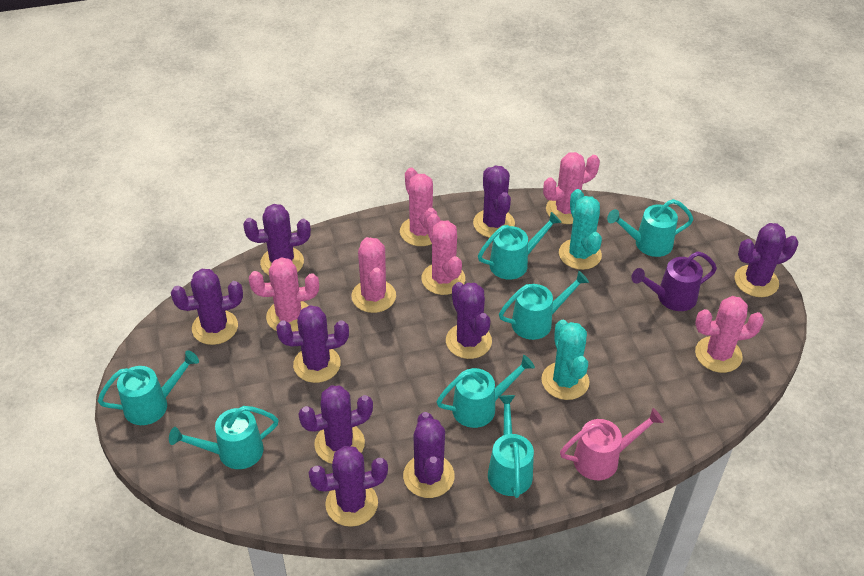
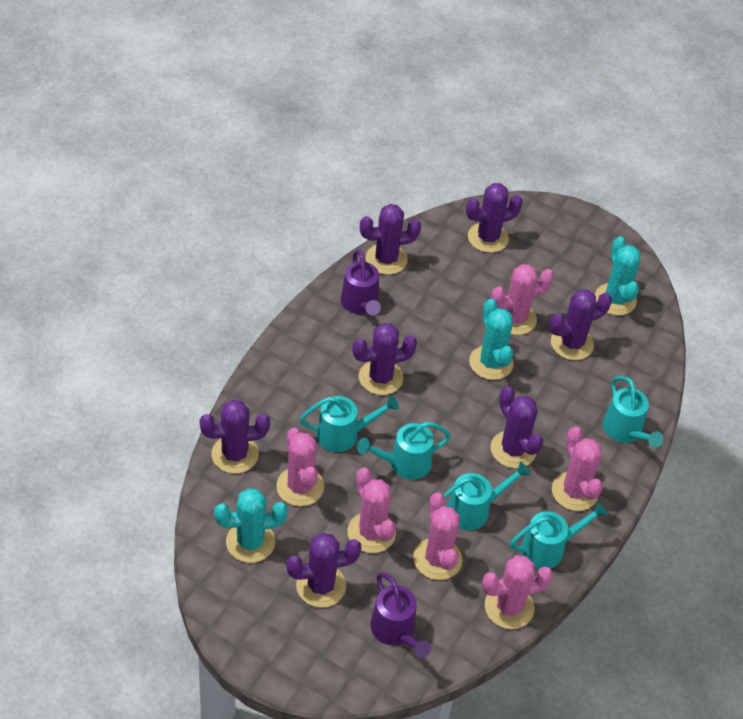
pink watering can: [560,408,664,480] = 1 -> none = 0
purple cactus: [171,269,243,345] [243,204,311,275] [276,305,349,383] [298,386,373,464] [309,446,388,527] [403,412,455,498] [446,282,492,359] [473,165,515,238] [734,223,798,297] = 9 -> [199,399,270,474] [286,533,362,608] [352,323,417,395] [360,204,421,275] [466,183,523,253] [491,386,543,468] [550,289,612,360] = 7
purple watering can: [631,251,717,311] = 1 -> [341,250,381,315] [370,572,431,658] = 2
turquoise cactus: [542,320,590,400] [559,189,602,270] = 2 -> [214,488,288,563] [469,299,513,380] [595,236,641,315] = 3
turquoise watering can: [98,350,199,425] [169,406,279,469] [437,355,535,428] [478,212,562,280] [488,395,534,498] [499,271,589,340] [607,199,693,257] = 7 -> [300,395,399,452] [357,422,451,480] [443,461,530,530] [510,502,608,569] [603,376,663,448] = 5

